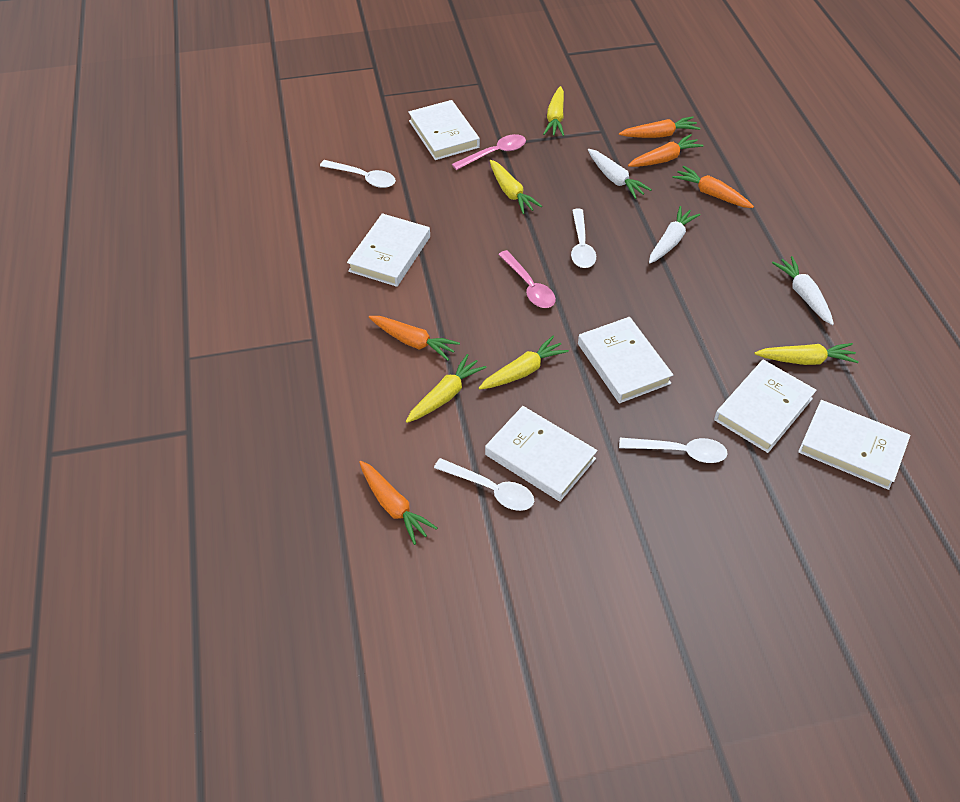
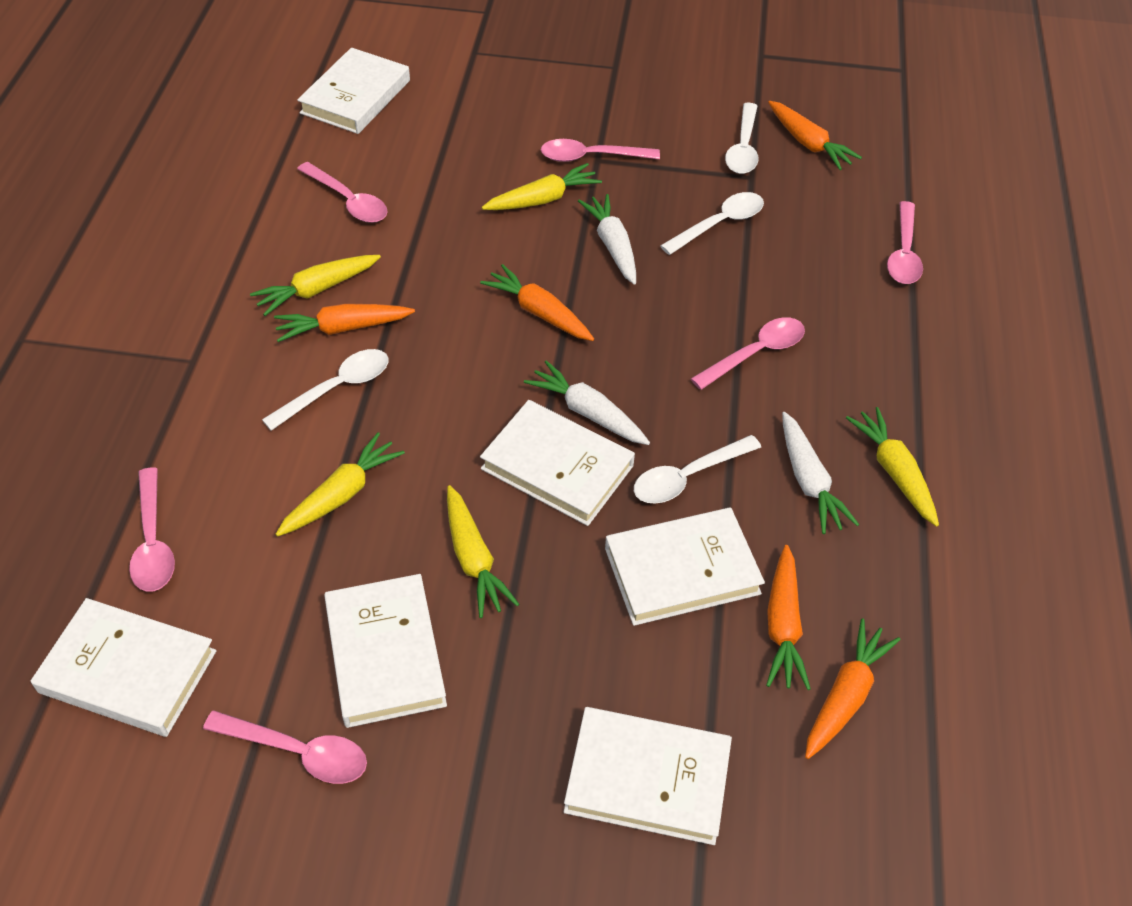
pink spoon: [452,134,526,170] [498,250,556,308] = 2 -> [129,467,175,592] [203,710,367,784] [297,162,387,223] [541,139,660,162] [691,317,805,390] [887,201,923,284] = 6

